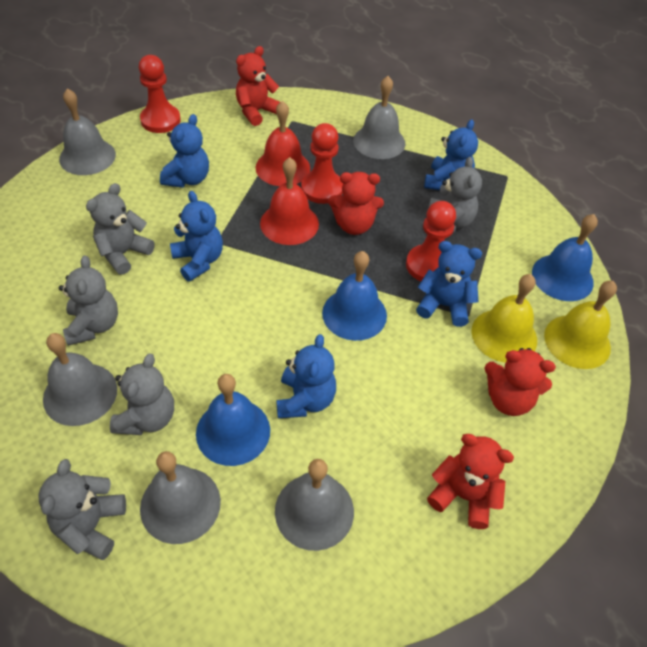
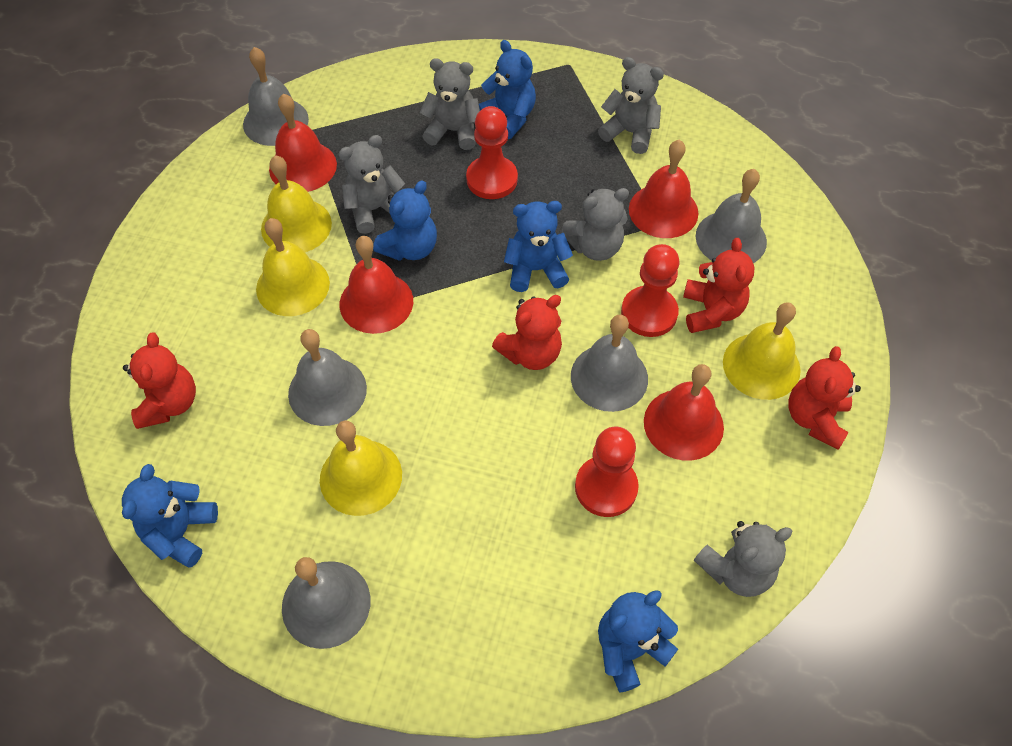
blue bell: [196,374,270,466] [322,251,387,341] [532,214,598,301] = 3 -> none = 0
red bell: [255,101,310,186] [260,157,319,245] = 2 -> [269,94,337,192] [340,236,413,334] [629,140,698,238] [644,364,724,461] = 4
yellow bell: [471,274,537,363] [544,281,617,369] = 2 -> [256,218,330,316] [261,155,332,252] [320,420,402,516] [723,302,801,400] = 4

